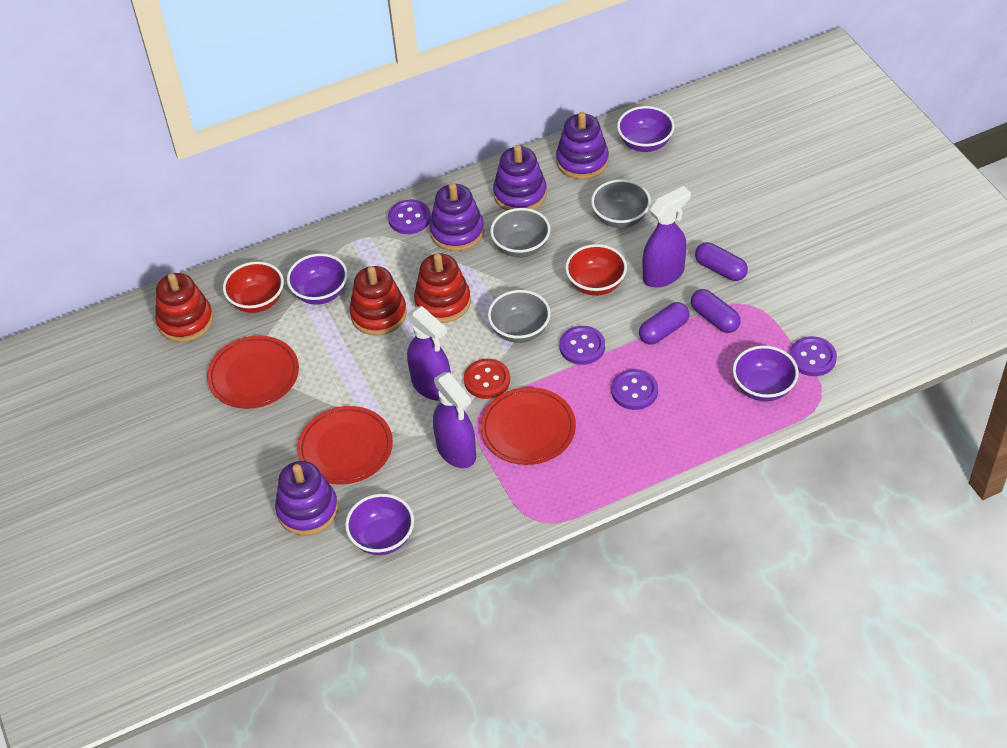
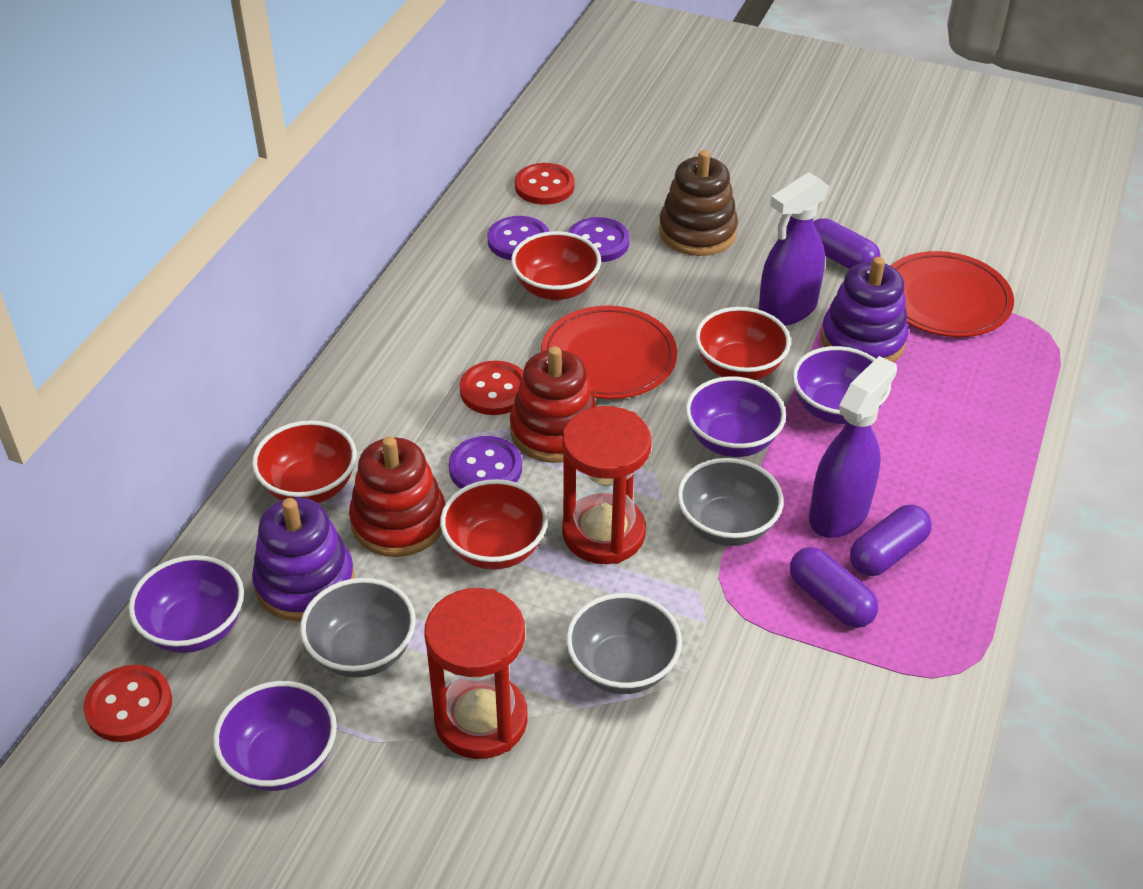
brown stacking toy: none = 0 -> [659,150,738,256] = 1
purple button: [388,200,431,234] [559,326,605,365] [611,369,658,410] [790,336,837,376] = 4 -> [449,436,522,489] [488,216,549,260] [568,217,630,262] = 3
purple spray bottle: [407,306,451,401] [433,372,476,468] [643,186,691,287] = 3 -> [758,172,830,326] [809,356,897,538] = 2
purple stacking toy: [275,461,338,536] [429,183,484,251] [493,145,547,211] [556,112,609,179] = 4 -> [252,498,355,622] [821,257,908,362] = 2
red bowl: [223,261,284,313] [565,244,627,296] = 2 -> [252,420,357,503] [440,479,548,570] [511,231,601,301] [695,307,791,380] = 4
red button: [464,359,510,399] = 1 -> [83,665,172,742] [460,361,523,415] [515,163,574,205] = 3
red hourglass: none = 0 -> [424,588,528,759] [562,406,651,564] = 2
red plate: [207,336,299,409] [297,406,393,484] [480,387,576,465] = 3 -> [541,306,677,399] [891,251,1014,337] = 2
red stacking toy: [155,273,213,342] [349,266,407,336] [414,254,471,323] = 3 -> [349,436,445,557] [510,346,598,463] = 2

